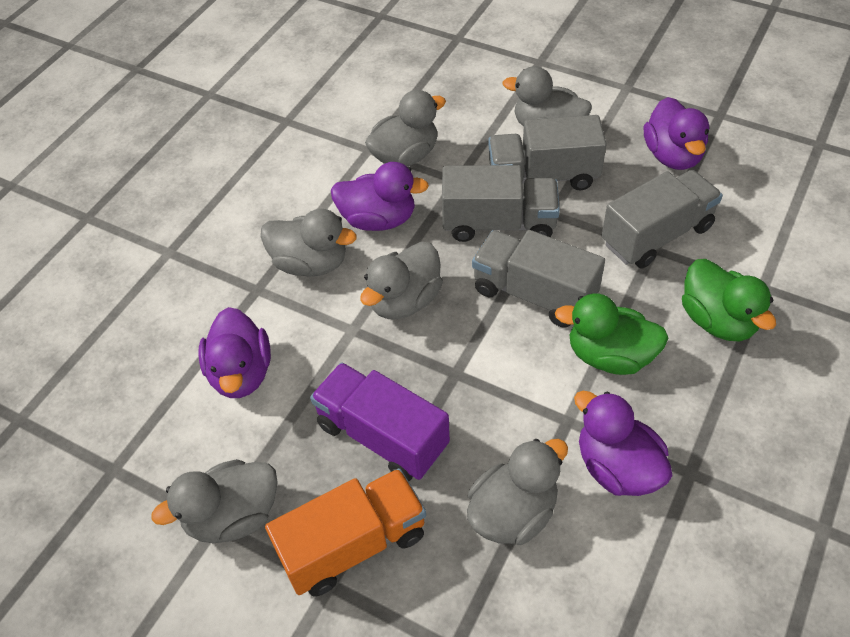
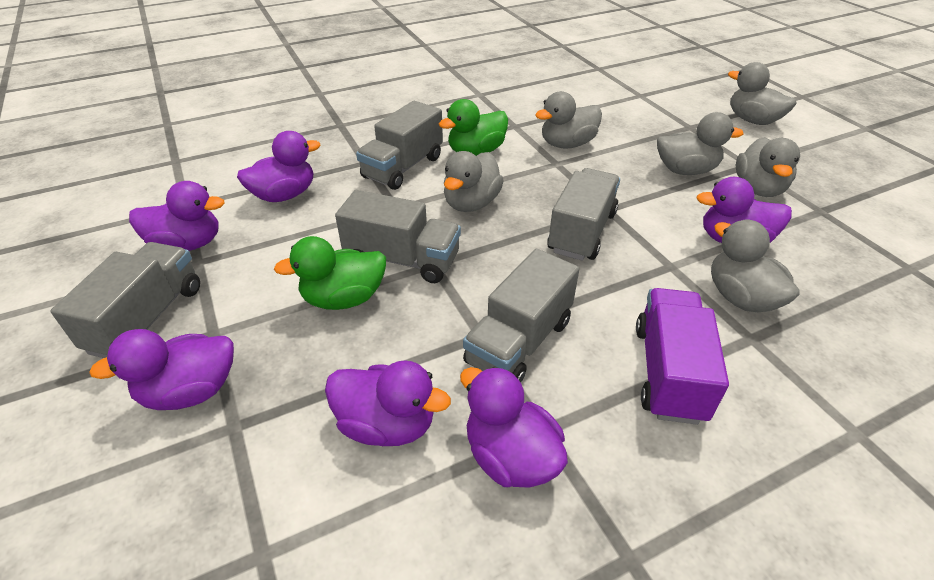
grey truck: [442,165,560,242] [472,230,605,328] [488,115,607,190] [602,170,723,268] = 4 -> [50,242,200,358] [335,190,461,283] [356,101,443,190] [463,249,579,382] [547,168,620,261] = 5
orange truck: [265,468,426,597] = 1 -> none = 0
purple duck: [198,307,271,398] [331,162,429,231] [574,391,672,496] [644,97,709,170] = 4 -> [89,329,234,410] [129,181,225,251] [237,131,320,202] [325,360,451,446] [460,366,568,488] [697,177,792,243] = 6

